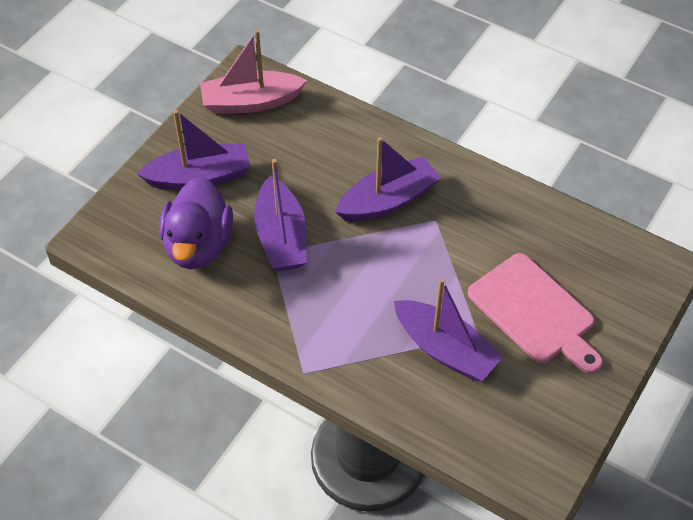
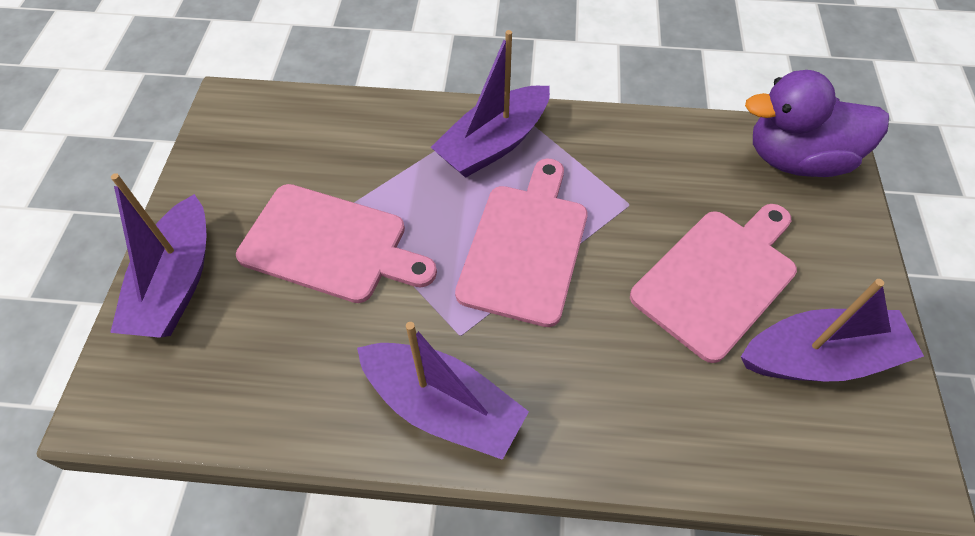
pink boat: [200,30,307,114] = 1 -> none = 0
pink cutting board: [468,253,603,374] = 1 -> [236,184,437,303] [455,159,588,327] [630,204,797,363] = 3

